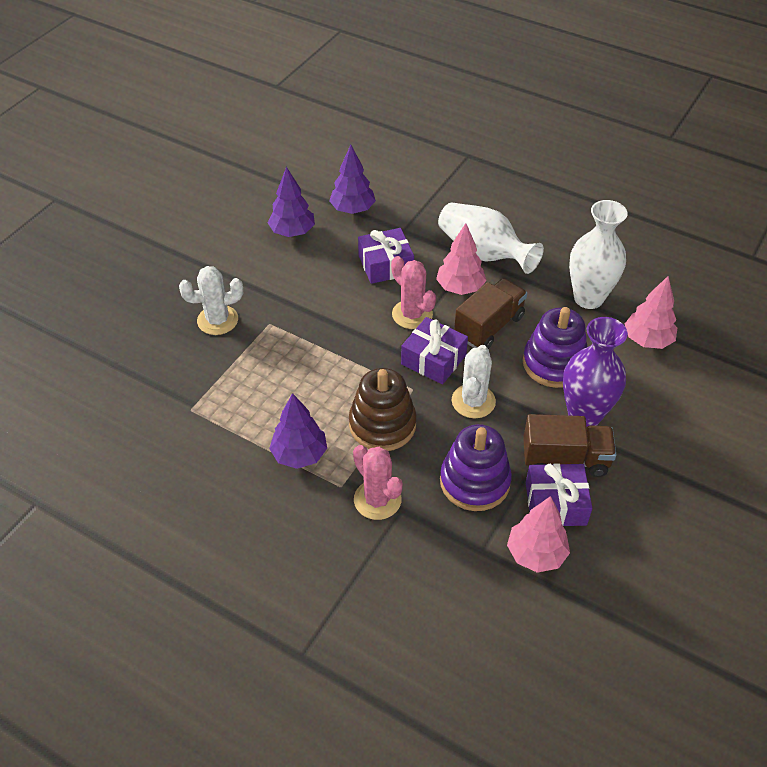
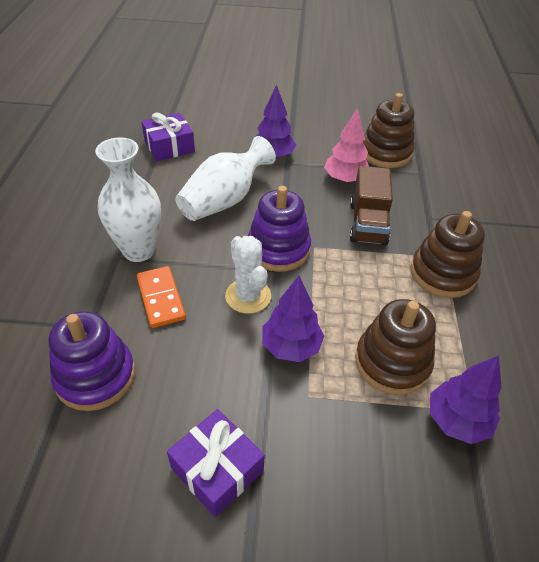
brown stacking toy: [349,368,417,451] = 1 -> [355,299,436,395] [363,93,414,168] [411,211,485,298] = 3
brown truck: [454,278,527,349] [523,414,616,477] = 2 -> [350,166,393,246] = 1
orange domino: none = 0 -> [137,266,186,328] = 1
pink cactus: [353,445,403,520] [391,256,436,329] = 2 -> none = 0
pink tree: [436,223,486,295] [507,496,570,573] [625,276,677,349] = 3 -> [324,108,369,183] = 1
purple gift: [358,228,414,284] [401,317,468,385] [526,463,593,526] = 3 -> [141,113,195,161] [167,409,265,517] = 2
purple vase: [563,317,628,426] = 1 -> none = 0
white cactus: [179,266,243,335] [452,345,496,418] = 2 -> [225,236,271,314] = 1

